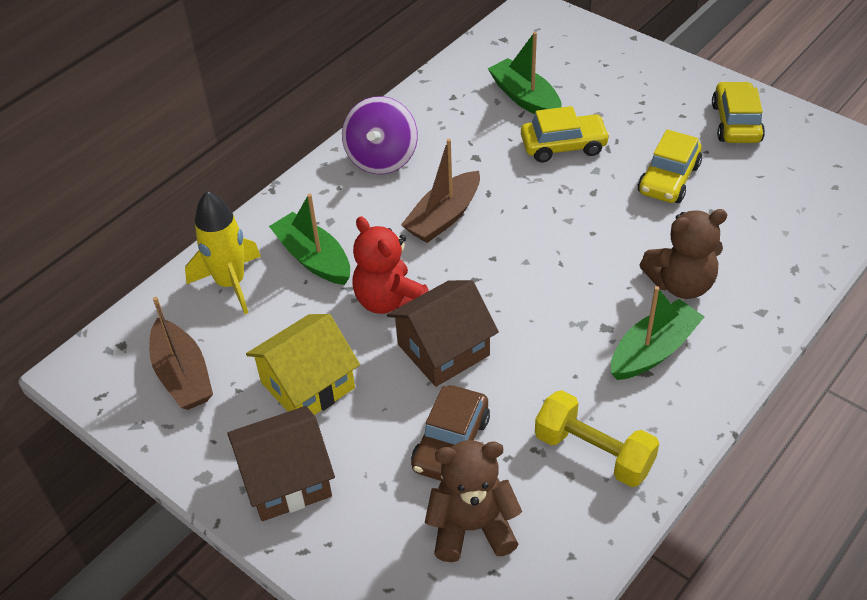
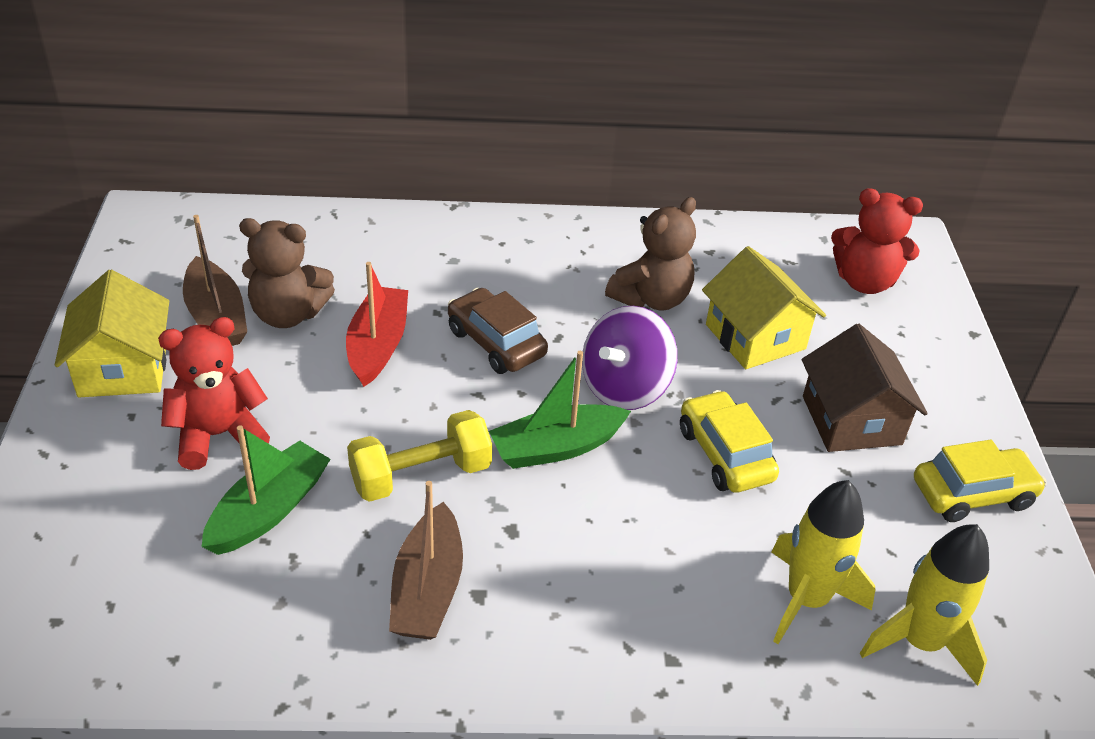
brown house: [227,406,335,521] [387,280,499,387] = 2 -> [802,324,928,452] = 1
green boat: [269,193,350,285] [488,32,562,114] [611,286,705,380] = 3 -> [202,425,330,555] [489,351,631,469] = 2
red boat: none = 0 -> [346,262,408,387] = 1
red teddy bear: [352,216,429,314] = 1 -> [158,317,270,470] [831,188,923,294] = 2
yellow car: [521,106,610,163] [638,129,702,203] [712,81,765,143] = 3 -> [680,390,779,493] [914,440,1047,522] = 2
yellow house: [246,314,360,415] = 1 -> [55,270,169,397] [702,246,826,369] = 2
yellow rocket: [185,191,261,314] = 1 -> [771,480,875,644] [860,524,989,686] = 2

